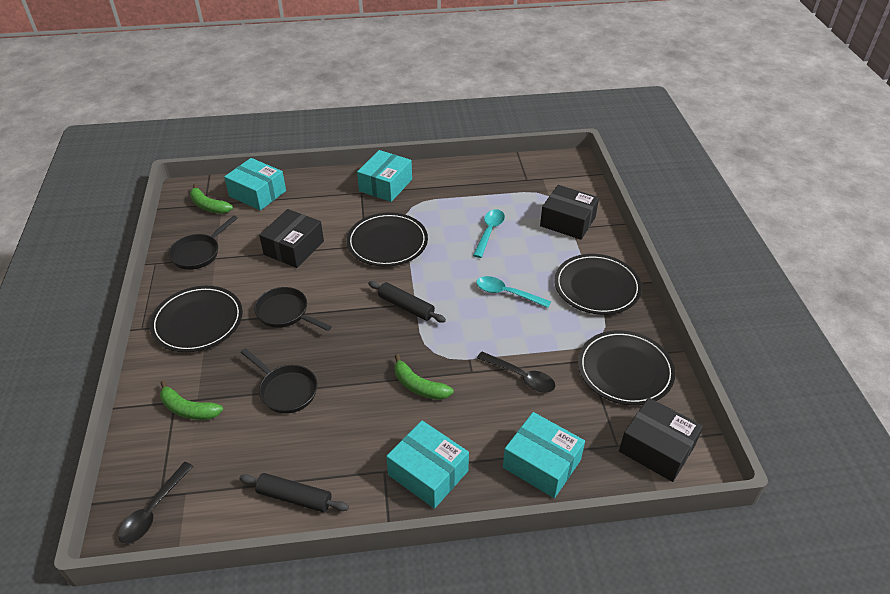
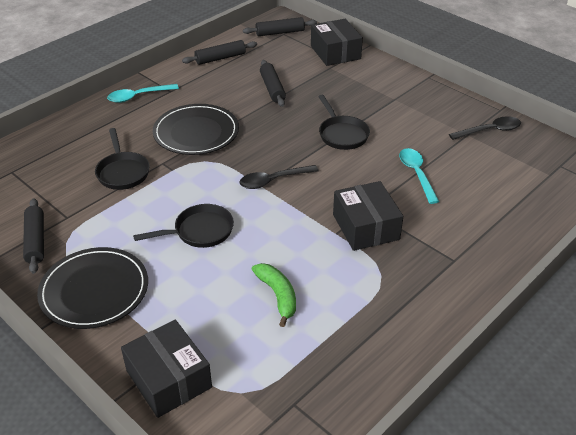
black plate: [150,286,243,352] [347,212,428,267] [554,254,642,315] [578,330,676,405] = 4 -> [37,247,148,329] [153,104,239,155] = 2
black rolling pin: [239,473,349,512] [368,281,446,323] = 2 -> [23,198,44,274] [182,40,257,65] [243,17,317,36] [260,60,286,107] = 4
green banana: [160,380,223,420] [190,184,233,214] [394,354,454,400] = 3 -> [252,263,296,327] = 1
turquoise box: [224,158,286,211] [357,150,412,202] [386,421,469,509] [503,412,585,498] = 4 -> none = 0

